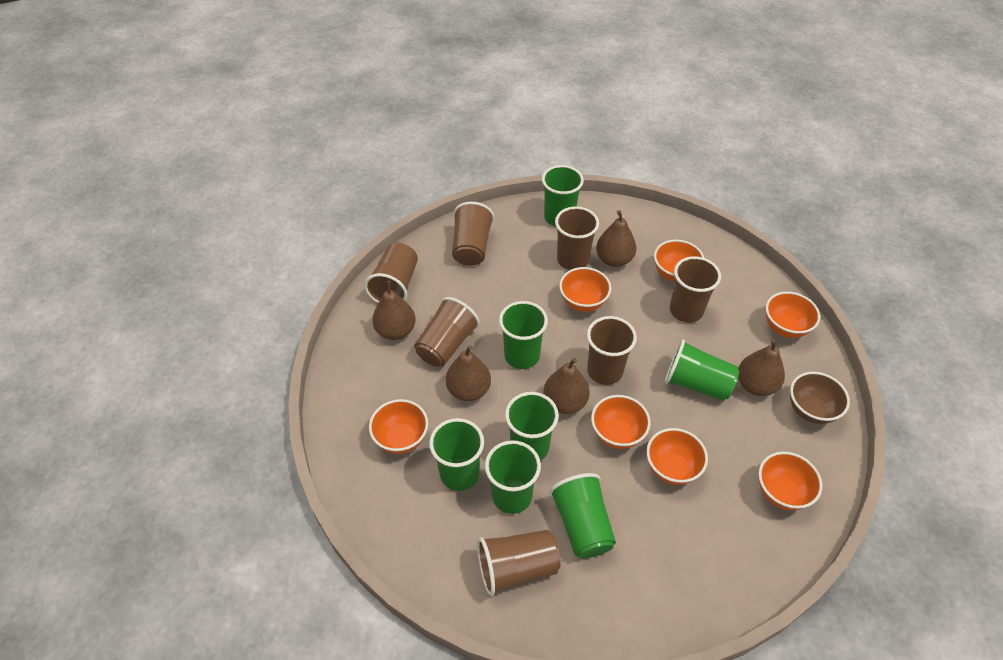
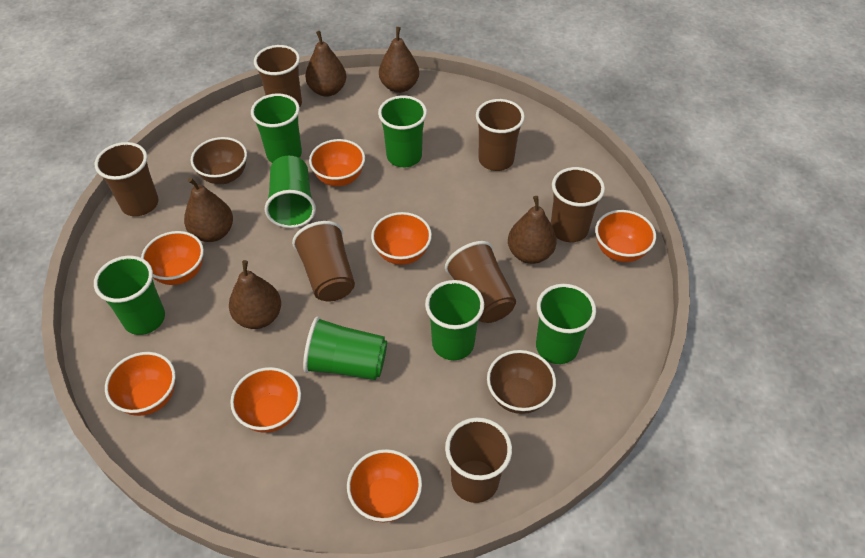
brown bowl: [790,372,850,424] = 1 -> [191,137,247,184] [487,350,556,414] = 2

